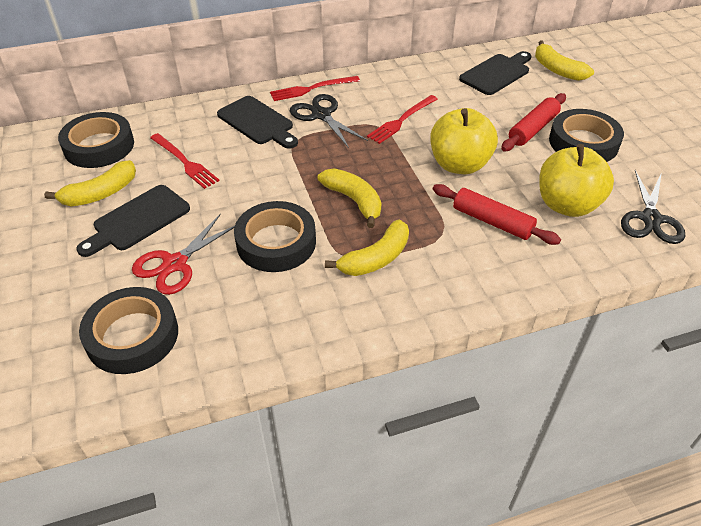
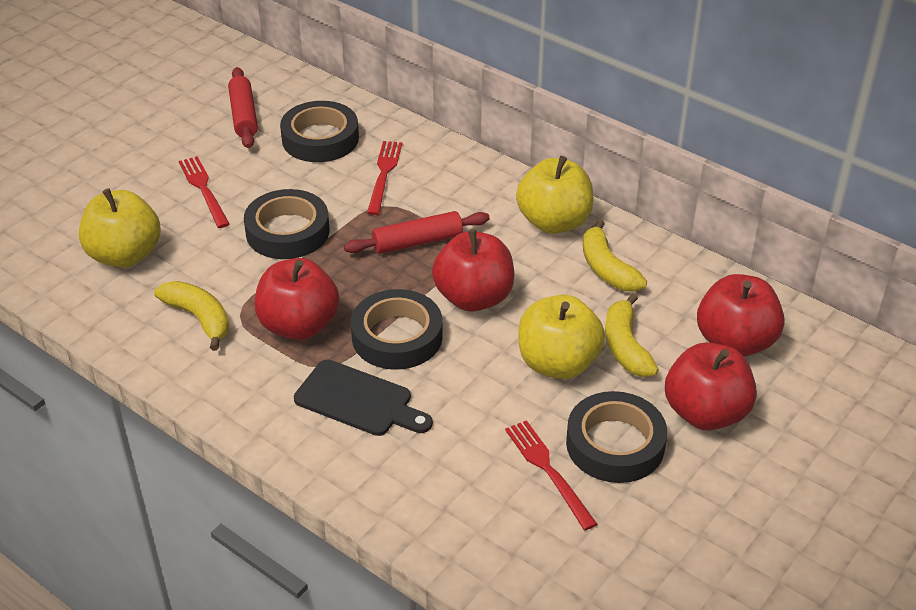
black cutting board: [76,185,190,257] [217,96,298,149] [459,51,532,95] = 3 -> [294,360,433,436] = 1
black scissors: [290,94,368,148] [621,170,685,244] = 2 -> none = 0
red apple: none = 0 -> [255,258,340,340] [432,229,514,312] [665,342,757,431] [697,274,785,357] = 4
red scissors: [132,213,235,295] = 1 -> none = 0
yellow apple: [430,108,498,174] [539,144,614,217] = 2 -> [79,188,161,268] [516,156,594,234] [518,295,605,379] = 3
yellow banana: [44,160,136,206] [318,169,381,228] [325,219,409,276] [535,41,594,81] = 4 -> [154,281,229,351] [583,219,647,292] [605,293,659,377] = 3

